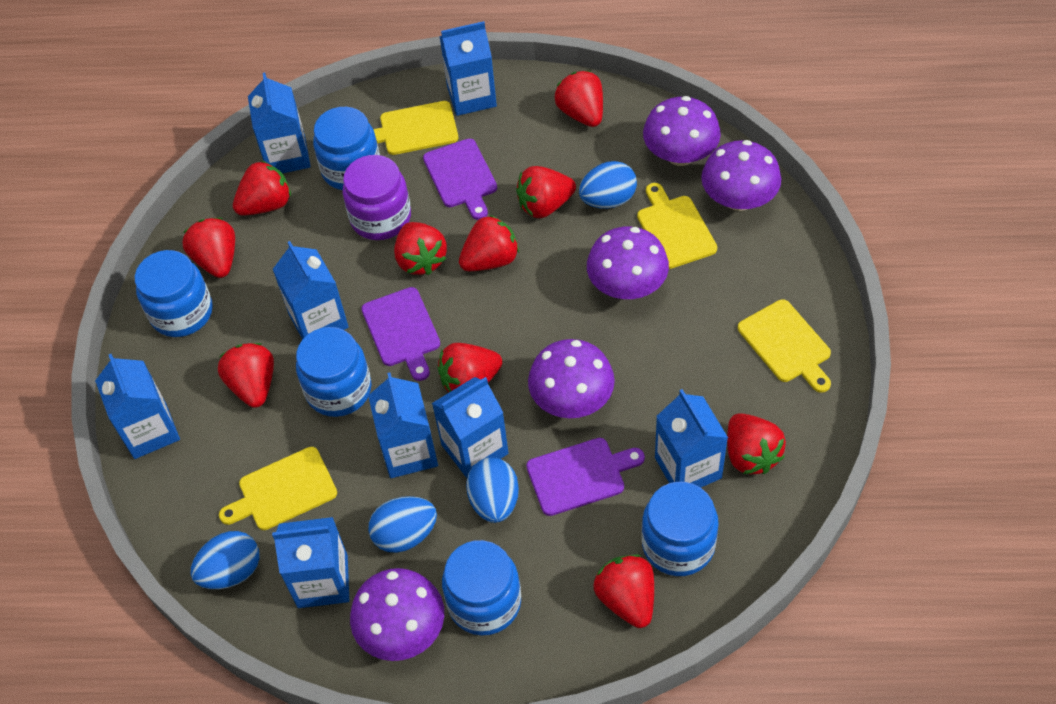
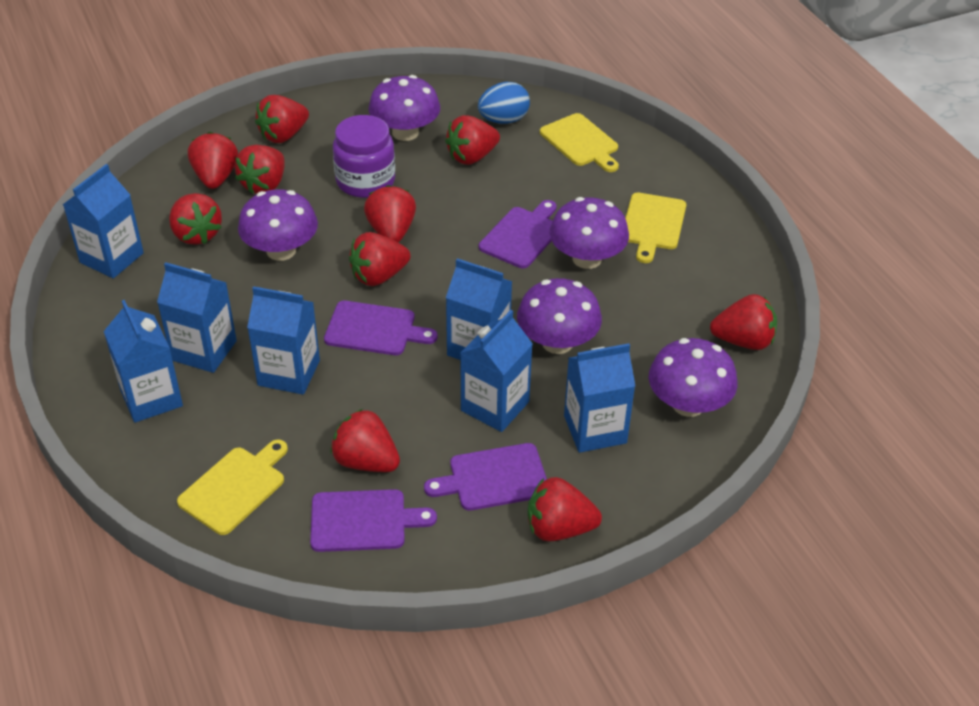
blue carton: [95,354,180,459] [248,73,311,173] [272,517,349,608] [273,241,349,340] [368,372,438,478] [432,377,509,478] [439,21,497,116] [655,389,728,488] = 8 -> [63,164,144,278] [104,300,183,423] [157,262,237,373] [247,286,320,395] [446,258,512,360] [460,310,533,432] [564,343,635,453] = 7
blue egg: [190,531,260,589] [368,496,437,553] [466,457,519,523] [579,161,637,209] = 4 -> [478,82,530,124] = 1
blue jar: [135,250,213,337] [296,327,372,417] [313,107,380,190] [442,540,521,636] [641,482,719,576] = 5 -> none = 0
purple cutting board: [361,287,440,381] [423,139,497,220] [526,438,645,516] = 3 -> [310,489,437,552] [324,301,438,355] [424,443,547,511] [479,200,557,268] = 4
yellow cutting board: [219,447,337,530] [373,101,458,155] [637,183,717,269] [738,299,831,393] = 4 -> [177,440,288,535] [540,113,619,172] [625,192,686,263] = 3

